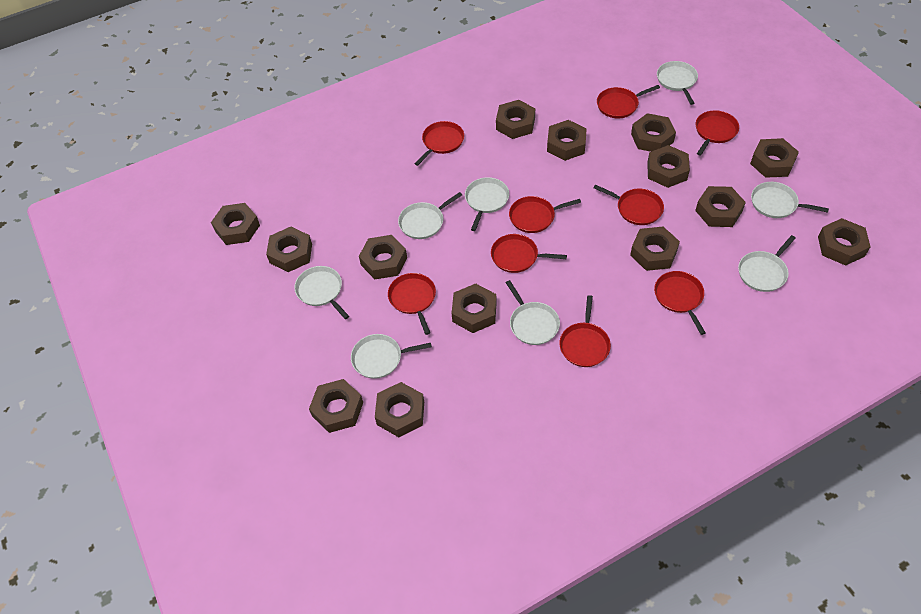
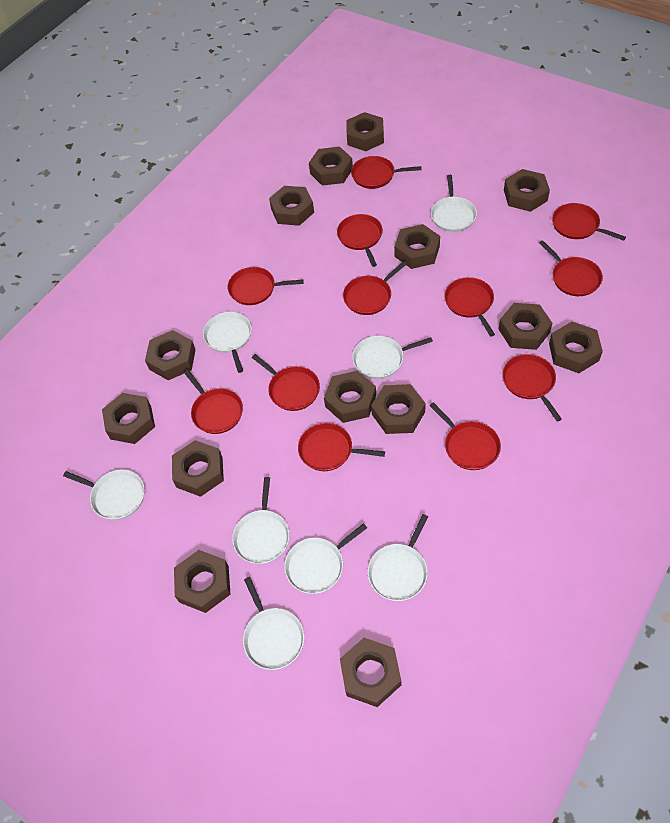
red pan: [388,273,436,335] [414,121,464,166] [491,234,567,273] [509,196,581,233] [559,295,611,367] [594,185,664,225] [597,85,660,118] [654,271,706,335] [696,110,739,156] = 9 -> [184,370,243,434] [228,267,304,305] [252,354,320,411] [298,423,385,471] [337,214,383,267] [343,261,407,315] [351,156,422,189] [429,402,501,470] [444,277,495,337] [502,354,562,422] [539,240,603,296] [552,203,626,241] = 12

